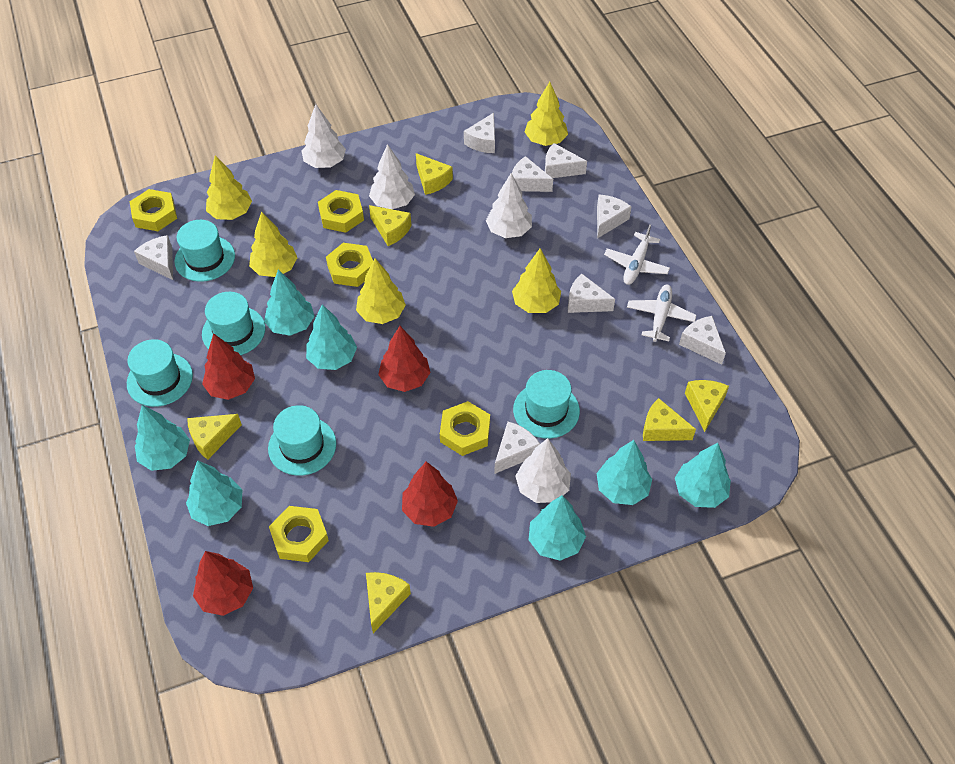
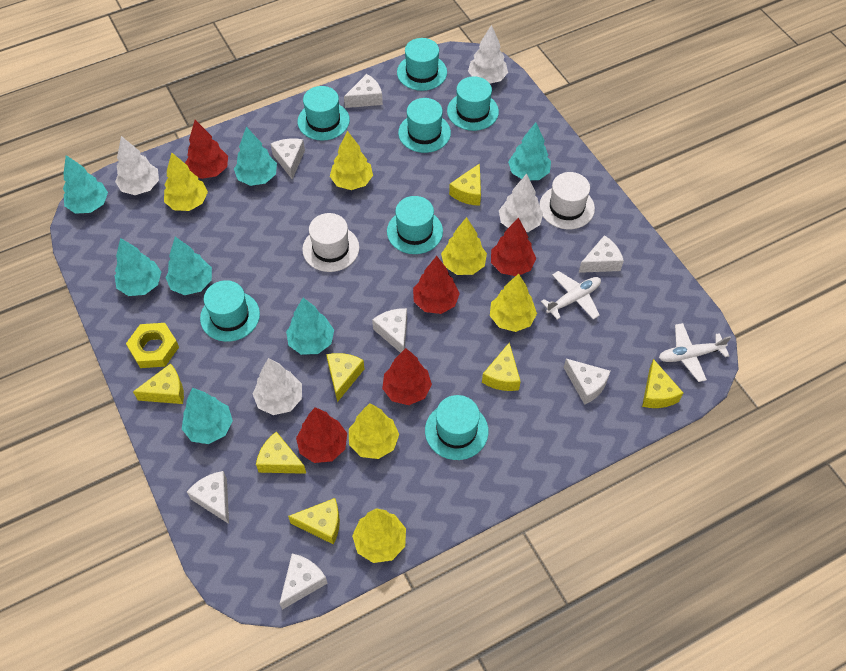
red tree: [193,551,253,616] [202,333,255,400] [378,326,430,392] [402,461,458,527] = 4 -> [185,120,228,179] [296,407,347,463] [382,348,432,405] [413,256,460,314] [491,218,536,276] = 5
turquoise hat: [127,339,193,407] [174,220,235,282] [202,292,265,355] [268,405,336,476] [513,370,580,439] = 5 -> [200,280,260,342] [298,86,350,141] [387,196,443,254] [397,38,447,91] [398,98,451,153] [425,395,489,460] [447,76,499,131] = 7
white cheese: [134,235,173,280] [464,113,495,153] [494,422,540,474] [512,156,553,192] [545,143,587,178] [568,274,615,313] [597,195,632,239] [679,316,726,365] = 8 -> [187,471,229,524] [271,139,305,180] [279,554,328,610] [344,74,383,108] [372,308,407,353] [564,359,611,405] [579,235,624,273] = 7
white hat: none = 0 -> [302,213,359,272] [539,172,595,229] = 2
yellow cheese: [187,414,242,460] [366,572,411,633] [369,205,411,246] [416,153,453,195] [643,398,696,441] [685,380,729,432] = 6 -> [133,363,184,404] [256,432,306,474] [288,498,340,545] [326,353,364,402] [449,163,481,206] [482,342,521,391] [642,359,683,408] = 7
yellow nut: [130,189,177,231] [269,506,329,562] [318,190,364,233] [326,243,373,287] [440,401,490,456] = 5 -> [126,323,179,368] = 1
yellow tree: [206,155,252,220] [249,211,297,277] [356,259,406,324] [512,248,561,313] [525,82,568,146] = 5 -> [164,153,208,211] [330,131,373,190] [349,403,399,459] [352,508,406,563] [441,217,487,275] [490,273,537,332] = 6

